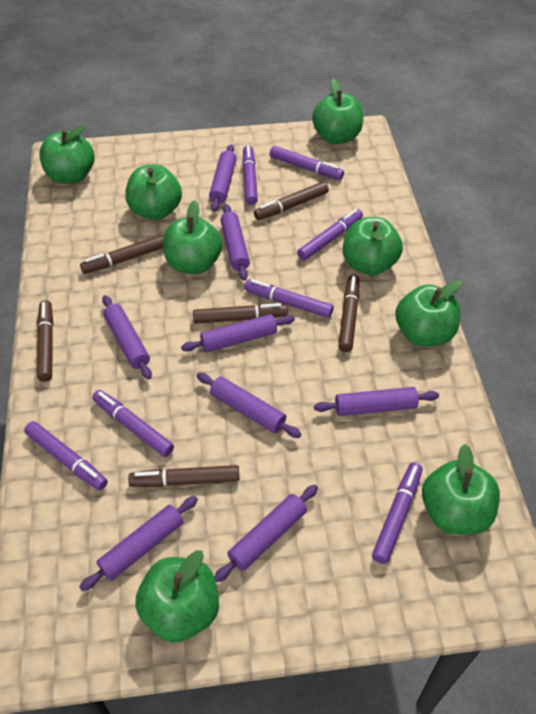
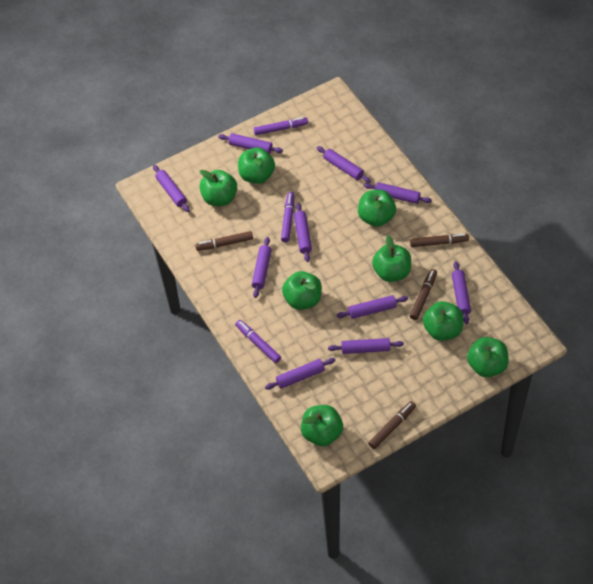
brown marker: [37,300,53,382] [80,235,163,274] [128,465,239,487] [193,303,287,324] [254,182,329,220] [338,275,359,352] = 6 -> [195,231,253,251] [368,401,416,449] [409,269,437,320] [410,234,469,247] = 4
purple marker: [24,421,108,491] [92,390,174,457] [242,146,258,205] [244,279,333,318] [270,146,344,180] [297,209,363,260] [372,462,423,564] = 7 -> [235,320,281,363] [254,117,308,135] [281,192,294,242] = 3
purple rolling pin: [79,496,198,591] [102,295,152,380] [181,314,295,352] [197,373,301,438] [209,144,237,212] [214,485,318,582] [220,204,250,281] [314,387,439,416] = 8 -> [153,165,190,212] [218,133,283,154] [252,237,271,298] [265,358,336,390] [294,203,312,262] [317,146,371,183] [328,338,404,354] [336,295,408,319] [364,182,432,204] [452,261,471,324] = 10

